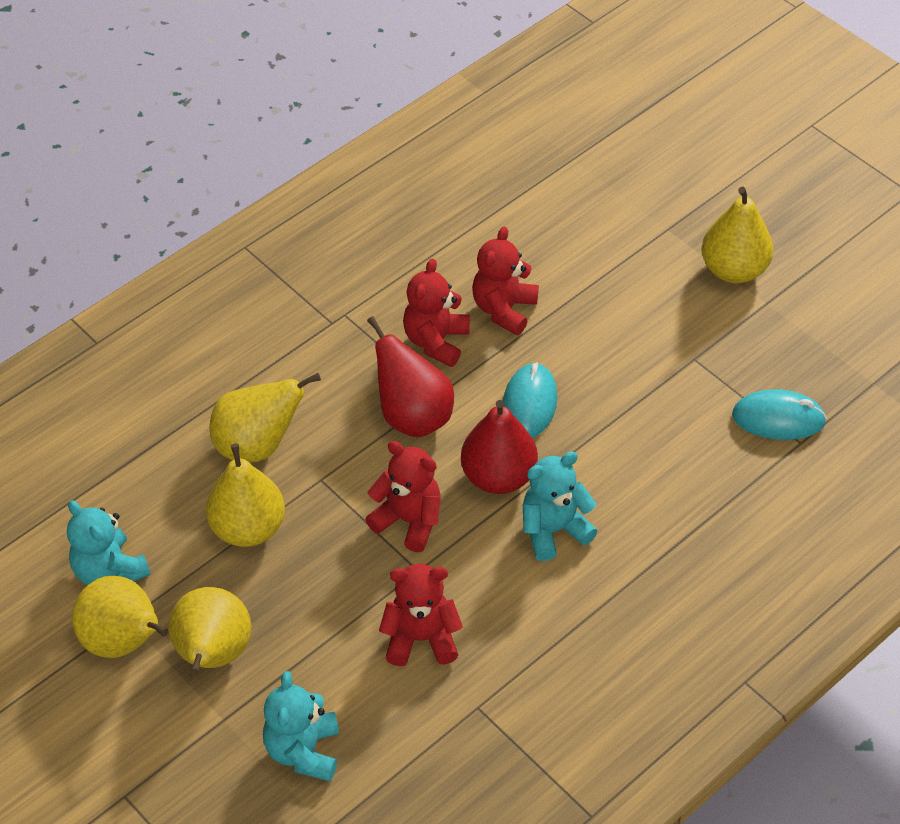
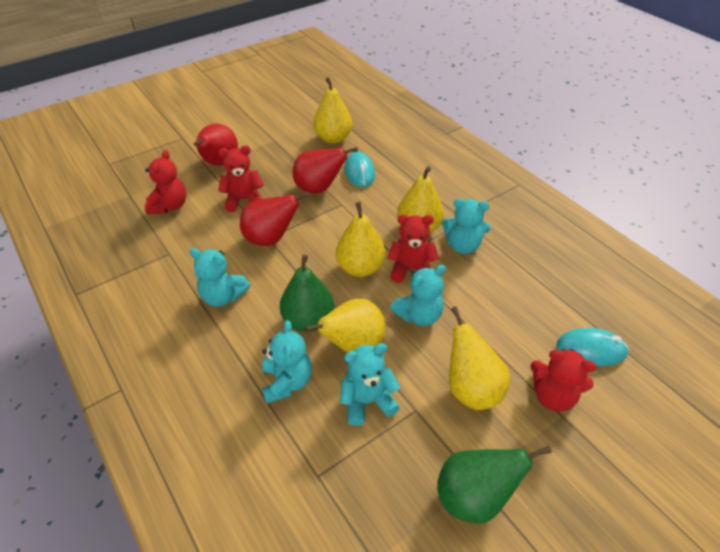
green pear: none = 0 -> [280,254,334,332] [437,445,552,523] = 2
red pear: [367,316,454,438] [461,400,538,494] = 2 -> [194,124,238,166] [240,192,310,246] [292,147,358,193] = 3
turquoise teddy bear: [67,500,151,585] [263,671,339,781] [523,451,598,561] = 3 -> [189,248,250,307] [262,320,312,404] [340,343,401,426] [390,265,446,326] [442,199,491,254] = 5

